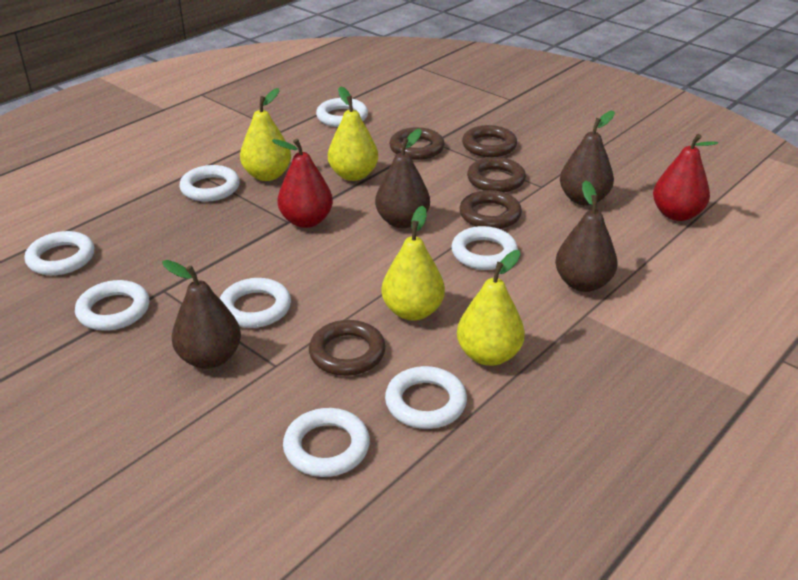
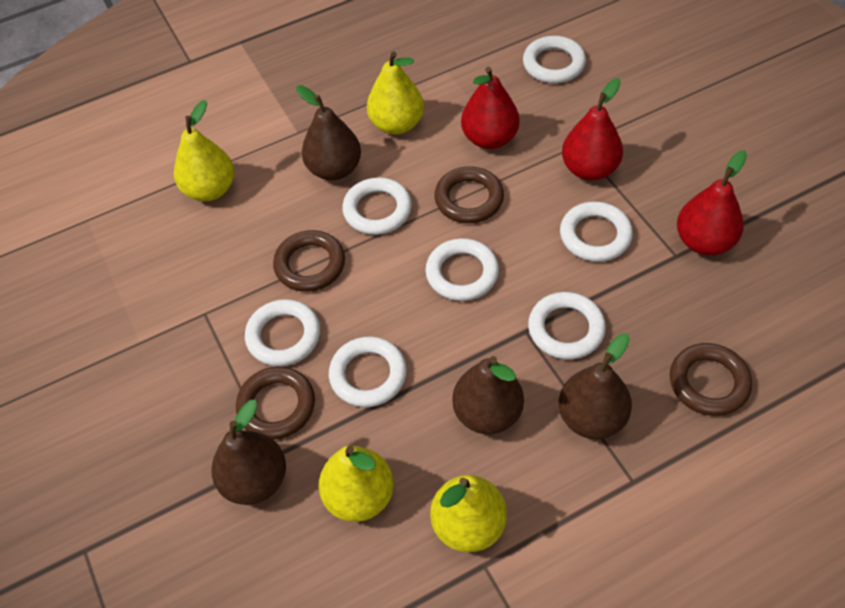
brown ring: [309,320,386,376] [389,127,445,160] [459,190,522,229] [462,125,517,157] [467,157,526,192] = 5 -> [236,367,315,440] [273,230,345,292] [434,167,504,223] [670,343,752,416] = 4
red pear: [272,139,333,228] [653,134,718,221] = 2 -> [461,67,519,149] [562,78,623,181] [677,150,747,256] = 3
white ring: [25,231,94,275] [75,280,149,331] [179,165,240,202] [220,278,291,328] [283,408,370,477] [316,98,368,127] [385,366,467,429] [451,226,518,270] = 8 -> [245,299,320,366] [329,336,407,407] [342,177,412,235] [425,238,499,301] [523,36,586,83] [528,292,606,360] [560,202,633,262] = 7

